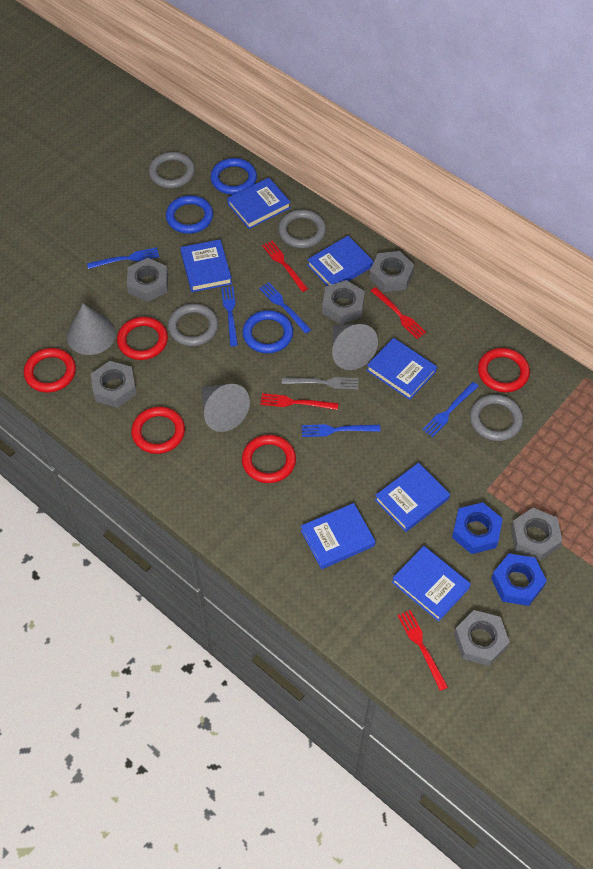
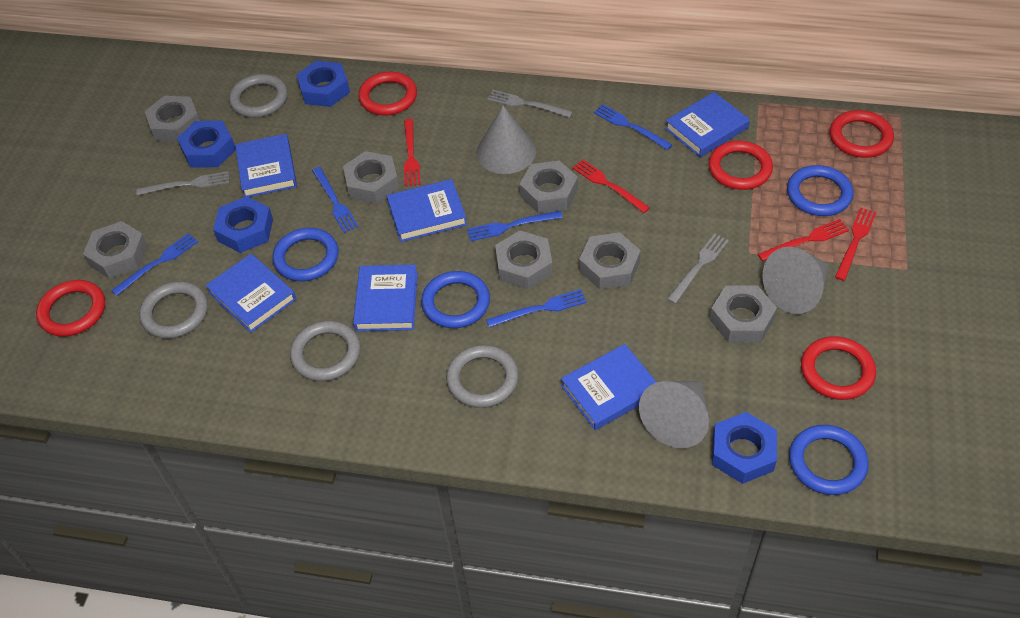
blue book: [180,239,232,292] [227,178,291,229] [301,503,376,569] [307,236,373,286] [366,338,437,400] [375,463,450,532] [392,546,471,621] = 7 -> [205,254,296,333] [235,134,297,197] [353,264,418,331] [387,179,467,242] [561,344,657,430] [665,92,750,157] = 6
blue nut: [452,502,503,554] [491,554,547,606] = 2 -> [177,121,236,168] [213,196,273,253] [296,61,350,107] [712,412,777,484] = 4
blue ring: [166,195,213,234] [210,158,257,195] [242,310,293,353] = 3 -> [272,228,339,281] [421,271,490,328] [787,165,854,216] [789,425,869,495] = 4
grey fork: [282,377,359,389] = 1 -> [136,171,229,195] [487,90,573,118] [667,233,729,304] = 3
grey nut: [91,361,137,408] [127,258,168,302] [322,280,365,325] [369,251,414,292] [454,610,510,666] [511,508,562,561] = 6 -> [83,221,148,279] [145,96,200,142] [343,151,399,204] [495,230,553,289] [520,161,578,213] [579,232,641,290] [710,285,777,342] = 7

